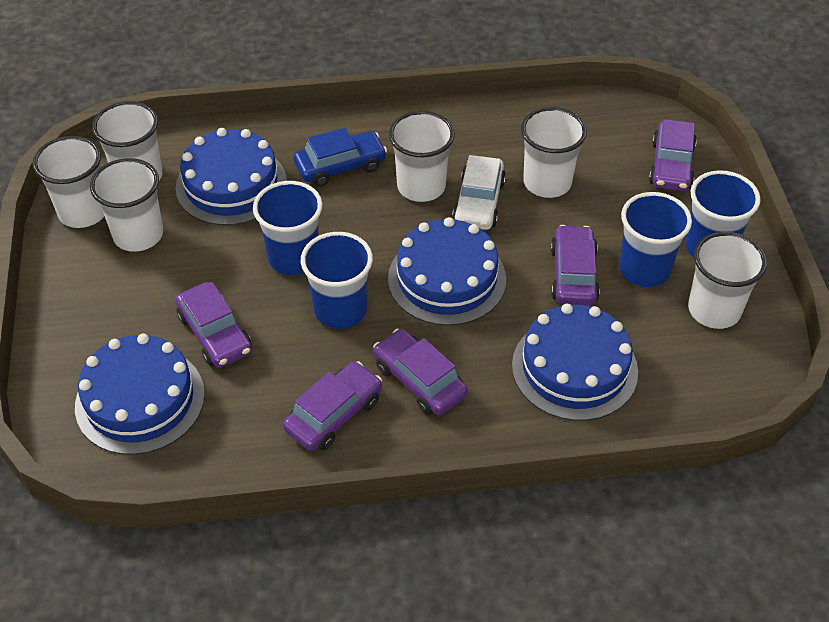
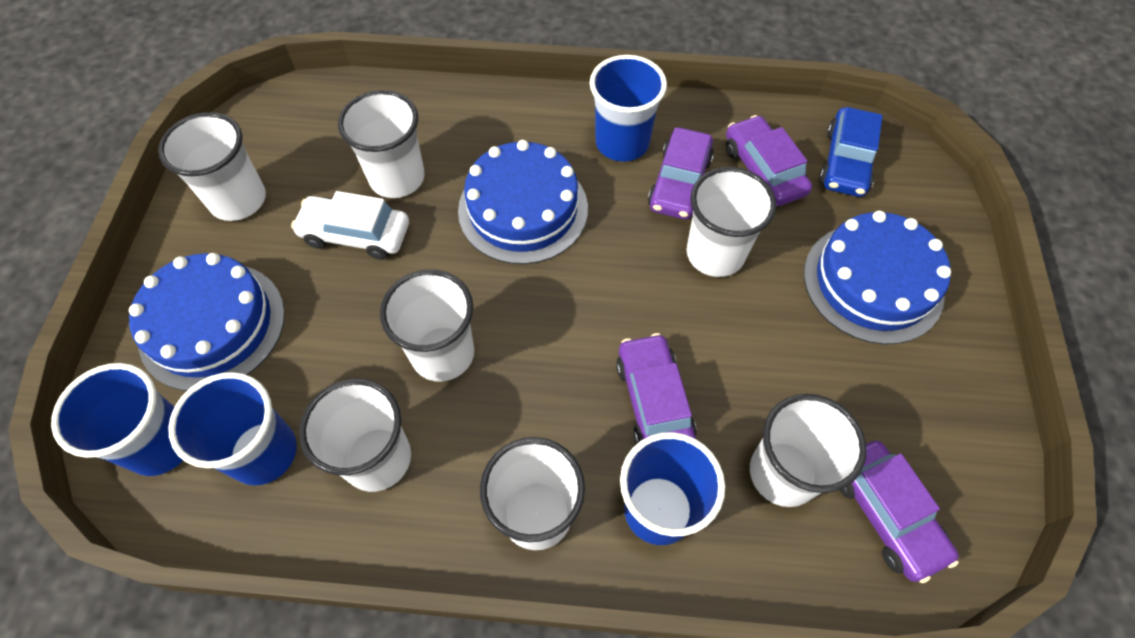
blue cake: [75,333,205,455] [176,128,287,225] [388,217,506,326] [512,304,638,421] = 4 -> [129,253,285,391] [458,140,588,264] [804,211,951,345] = 3
purple car: [175,282,252,368] [283,361,382,451] [373,329,468,415] [551,225,600,306] [649,119,697,191] = 5 -> [616,333,696,444] [648,128,714,220] [726,115,812,206] [840,441,959,583] = 4
white cup: [33,136,104,228] [90,158,163,252] [92,101,162,180] [389,111,455,202] [521,107,587,198] [688,232,767,329] = 6 -> [158,112,266,221] [299,379,411,492] [338,90,425,198] [380,269,474,382] [480,437,585,550] [686,167,776,277] [750,394,867,507] = 7

